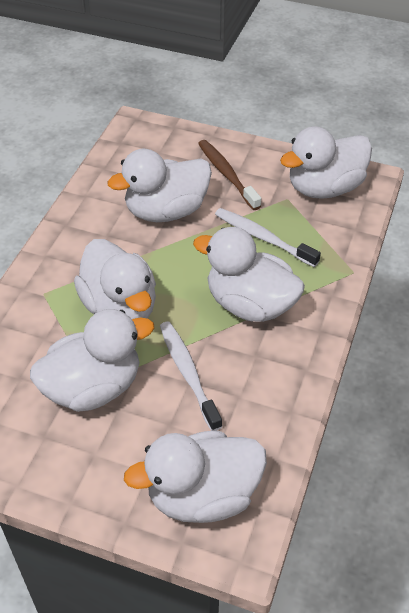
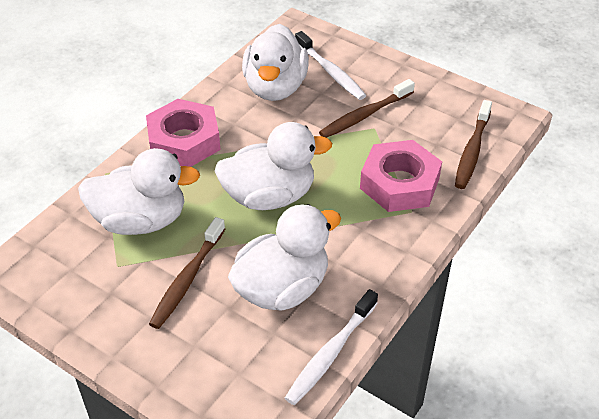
brown toothbrush: [198,140,261,210] = 1 -> [149,217,225,329] [319,79,415,138] [455,100,492,189] = 3
pink nut: none = 0 -> [146,99,221,167] [360,140,442,212] = 2
white duck: [30,309,154,412] [74,239,156,319] [108,149,212,222] [124,431,267,523] [193,227,305,322] [280,126,372,199] = 6 -> [78,148,200,235] [215,122,332,210] [228,204,341,311] [242,24,309,101] = 4

